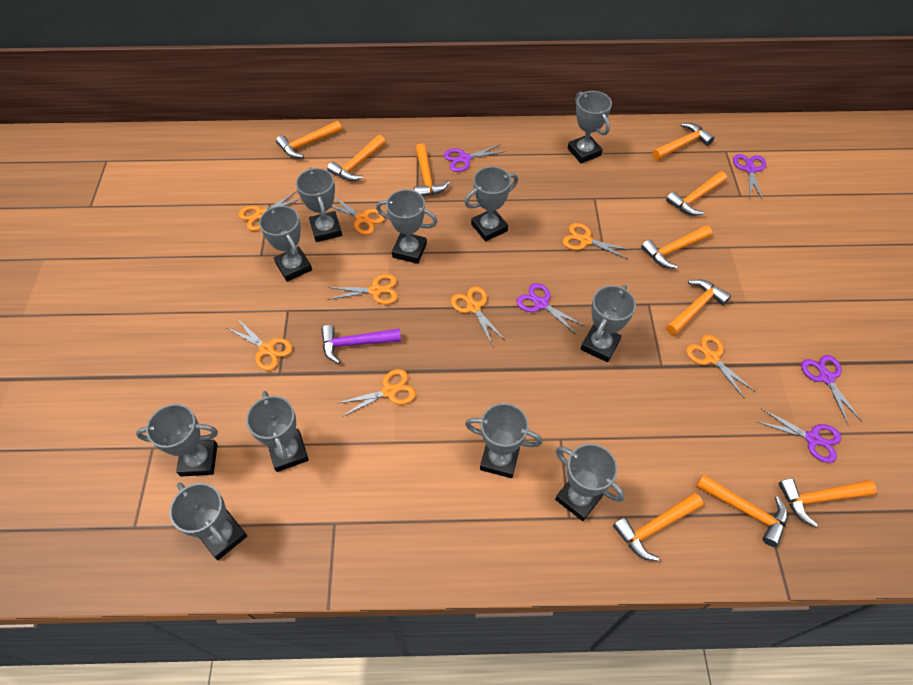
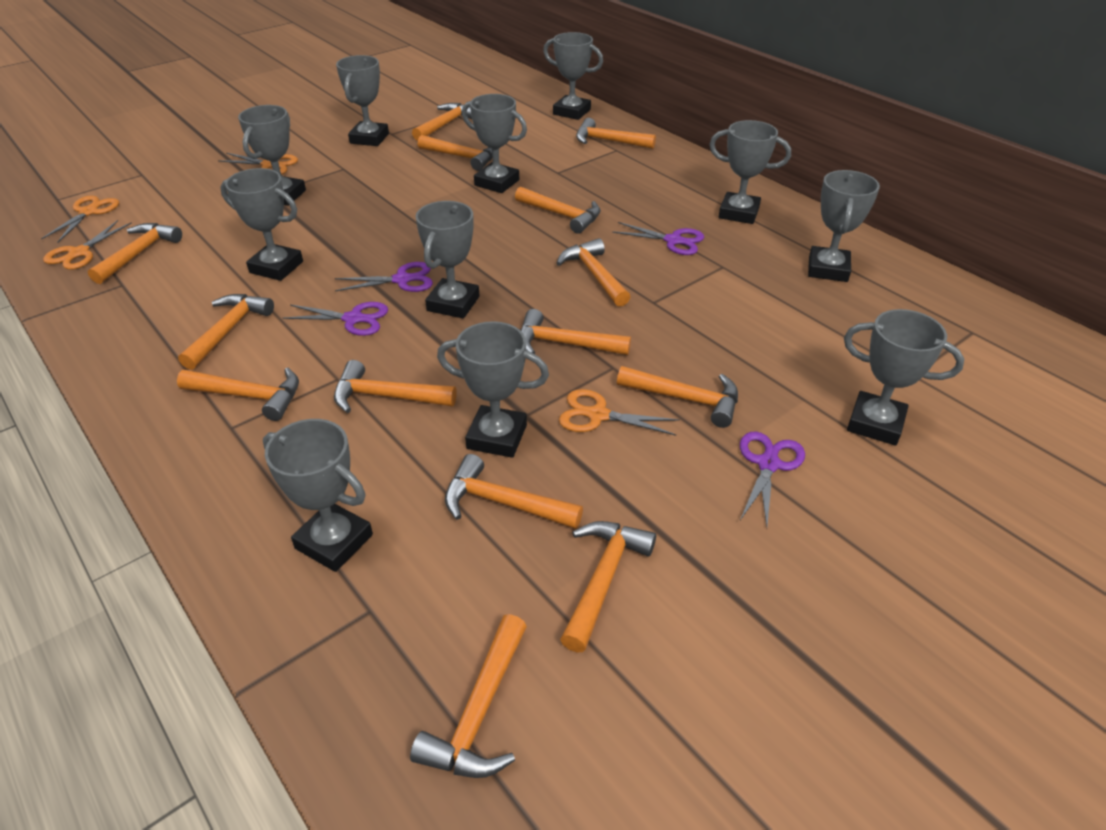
orange hammer: [276,121,342,158] [327,135,386,181] [414,144,450,196] [613,493,703,561] [641,225,712,268] [653,123,715,160] [666,171,727,215] [666,279,731,335] [696,474,788,547] [779,479,876,527] = 10 -> [88,223,182,284] [177,368,299,421] [178,294,274,370] [334,360,457,413] [410,614,527,778] [412,103,472,141] [418,135,493,171] [445,454,583,529] [515,186,601,234] [521,309,631,355] [556,238,630,307] [560,521,656,652] [576,118,656,149] [617,366,738,428] = 14
orange scissors: [227,318,292,371] [238,191,301,231] [327,274,398,304] [331,197,385,235] [338,369,416,417] [451,286,505,345] [563,223,631,259] [686,335,756,399] = 8 -> [41,196,119,242] [43,220,132,270] [218,153,298,175] [559,389,680,436] = 4
purple hammer: [321,325,401,364] = 1 -> none = 0
purple scissors: [444,144,506,172] [516,283,585,335] [733,154,766,201] [757,408,841,463] [801,355,862,424] = 5 -> [283,302,388,336] [335,262,433,292] [612,222,704,255] [740,431,805,527] = 4

